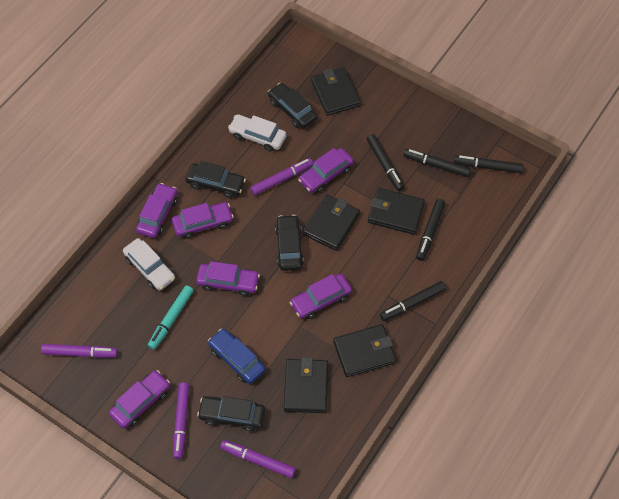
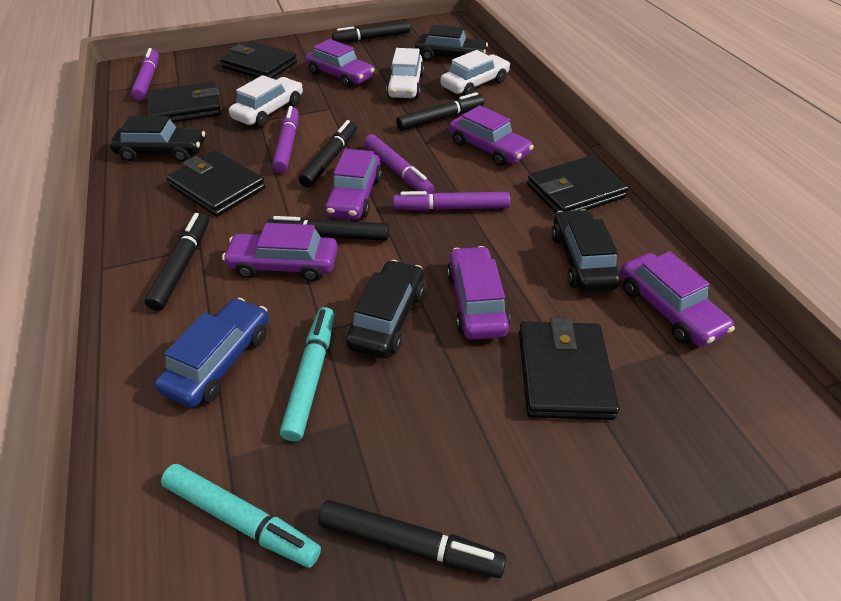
black marker: [367,134,405,191] [380,281,446,321] [403,149,471,177] [416,199,445,261] [454,155,523,173] = 5 -> [144,212,209,311] [267,216,389,241] [299,120,357,187] [318,500,506,578] [332,21,410,43] [396,92,484,131] = 6
turquoise marker: [148,285,194,349] = 1 -> [161,464,321,568] [280,307,335,441] = 2
white car: [123,238,175,291] [228,114,287,151] = 2 -> [229,75,303,127] [386,48,424,98] [441,50,510,96] = 3

